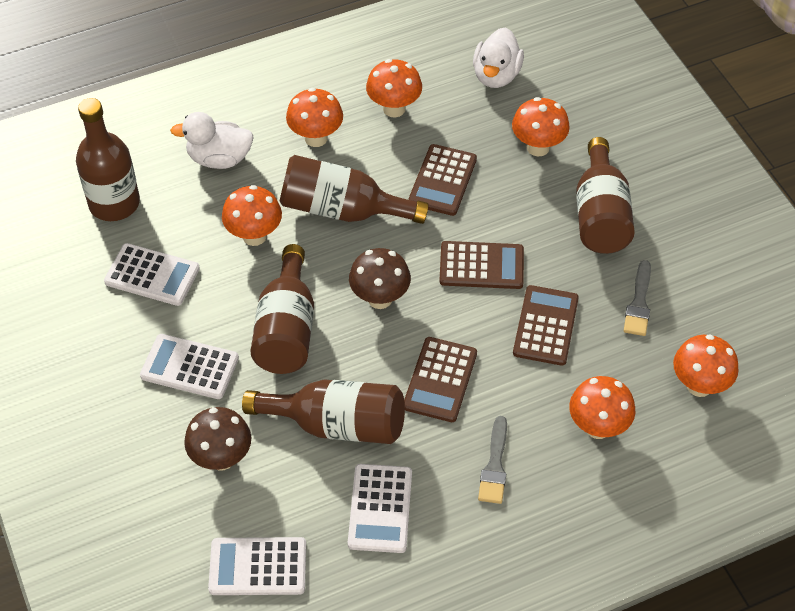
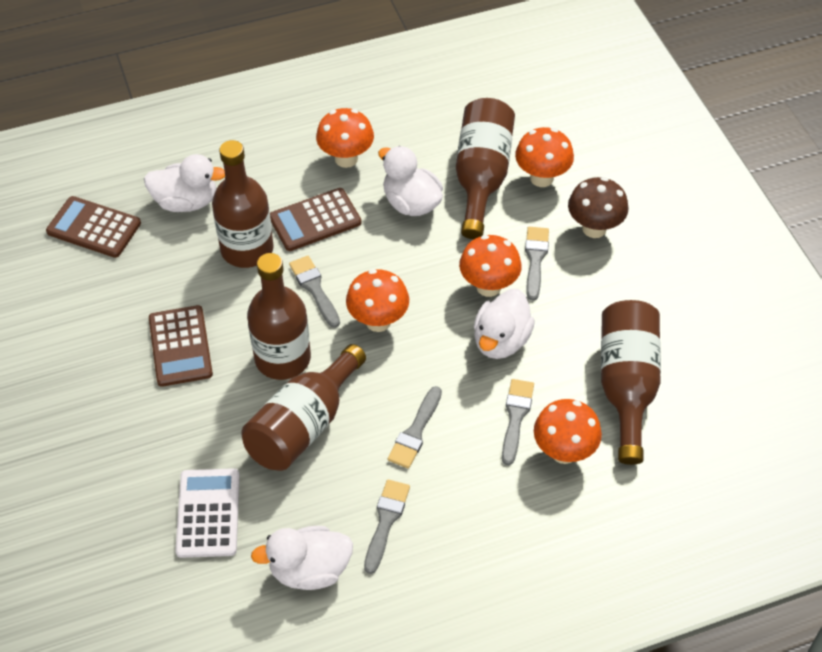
brown calculator: [404,337,477,422] [408,144,477,216] [439,241,524,289] [513,285,579,366] = 4 -> [46,196,141,258] [149,305,213,387] [270,188,362,251] = 3
brown mushroom: [184,407,252,471] [349,248,411,309] = 2 -> [568,177,628,238] = 1
grey brush: [478,416,507,504] [624,260,651,336] = 2 -> [289,256,340,328] [364,479,410,574] [388,386,442,469] [502,379,534,465] [525,227,549,301] = 5
orange mushroom: [222,185,282,246] [286,88,343,147] [366,59,422,117] [512,97,570,157] [569,376,635,439] [673,334,739,397] = 6 -> [316,108,374,168] [346,269,409,332] [459,235,522,297] [515,127,574,187] [534,399,602,464] = 5
white calculator: [104,243,200,306] [140,334,239,399] [208,537,306,595] [348,464,412,553] = 4 -> [175,468,240,558] = 1
white duck: [170,112,254,169] [473,27,524,88] = 2 -> [144,154,225,212] [251,526,353,590] [378,146,443,216] [474,289,535,359] = 4

